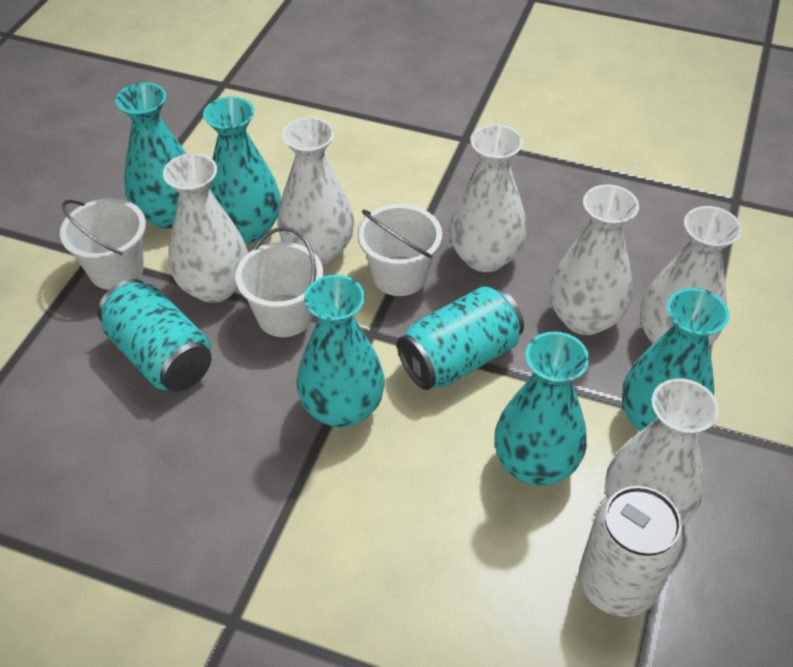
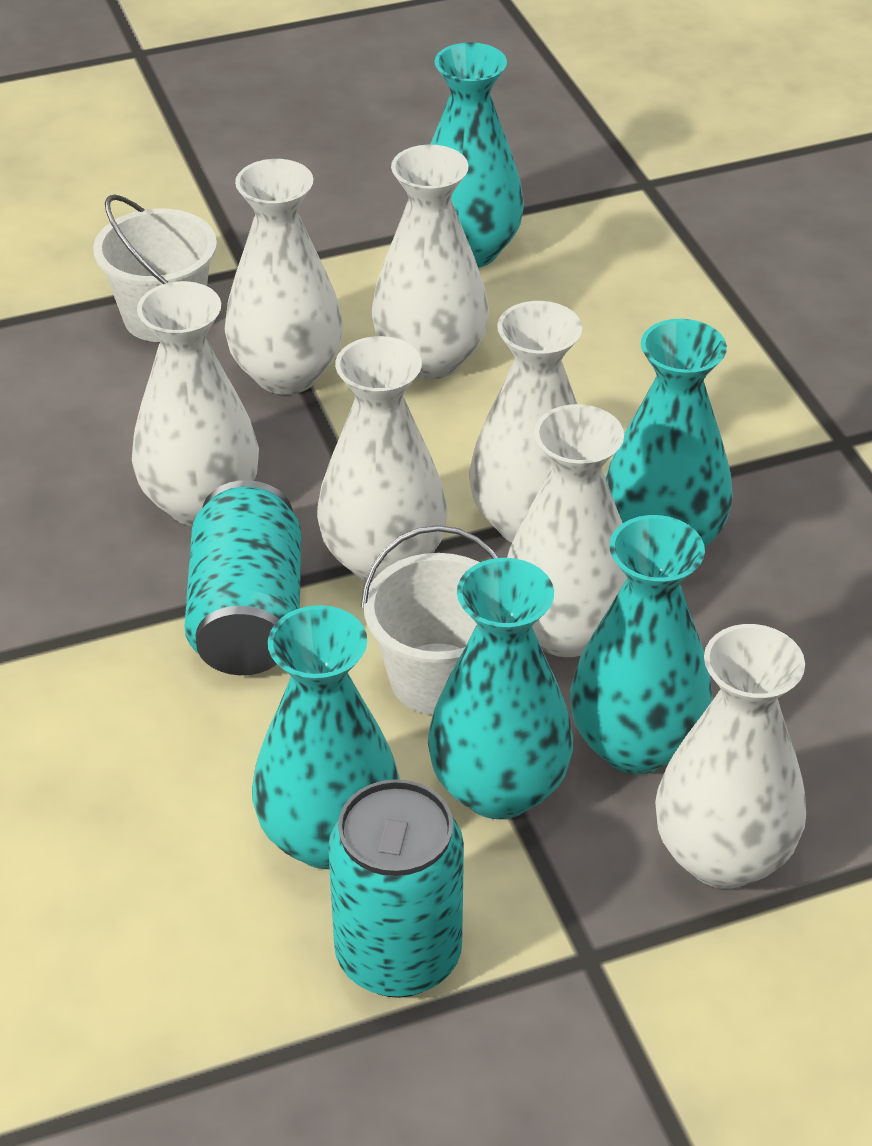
white bucket: [60,198,146,290] [235,227,323,337] [358,204,442,296] = 3 -> [93,194,217,342] [361,525,498,715] = 2
white can: [579,486,684,617] = 1 -> none = 0
white vase: [163,153,248,303] [277,117,354,265] [449,124,527,272] [550,184,639,335] [605,378,719,526] [640,206,742,346] = 6 -> [132,281,259,526] [224,159,343,395] [317,336,448,582] [371,145,489,379] [469,301,582,542] [507,404,627,657] [655,624,806,889] = 7

